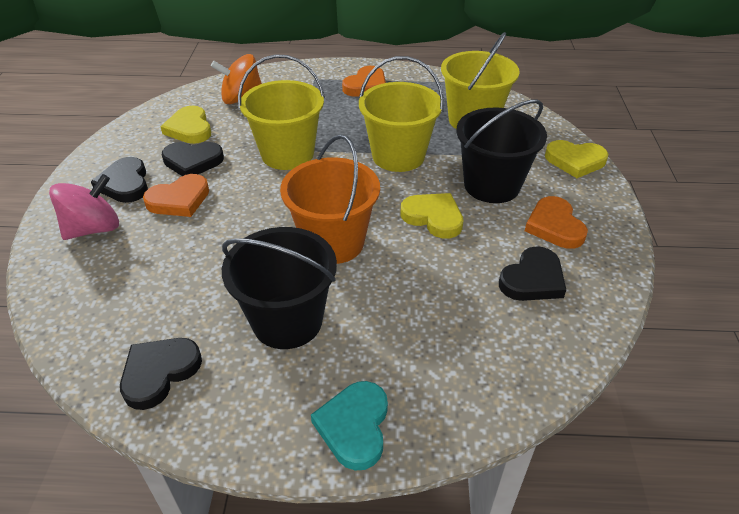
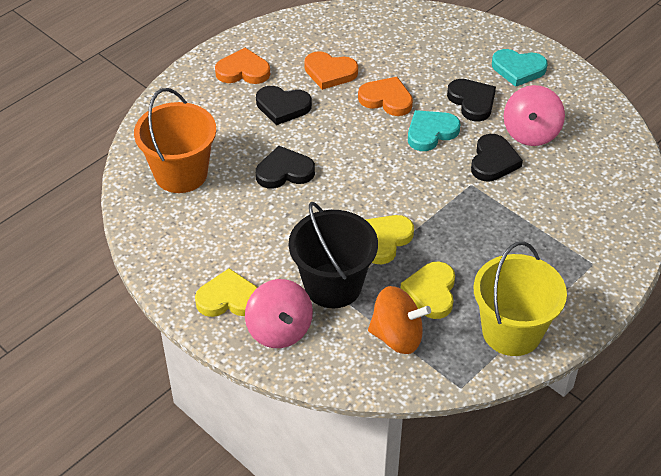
black bucket: [222,227,337,349] [456,99,547,203] = 2 -> [289,202,378,308] = 1
pink spinning top: [49,174,119,240] = 1 -> [245,279,313,348] [504,85,565,146] = 2
turquoise heart: [311,381,388,471] = 1 -> [408,110,460,151] [492,49,548,87] = 2
yellow bucket: [238,54,325,170] [359,56,444,172] [441,32,520,129] = 3 -> [473,241,567,356] = 1

